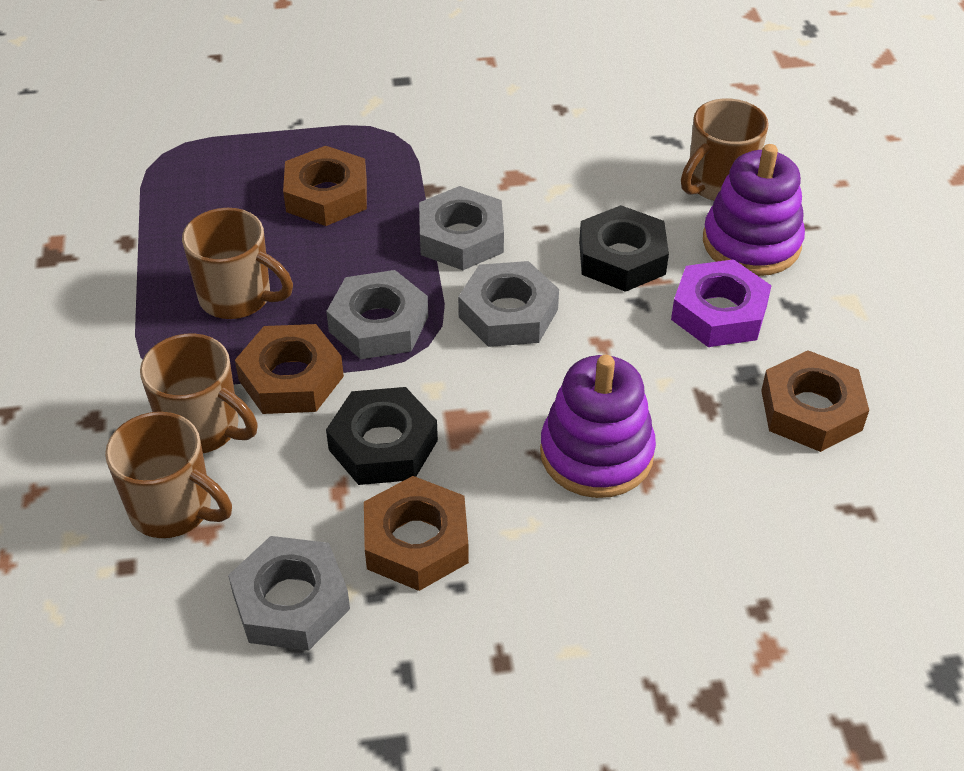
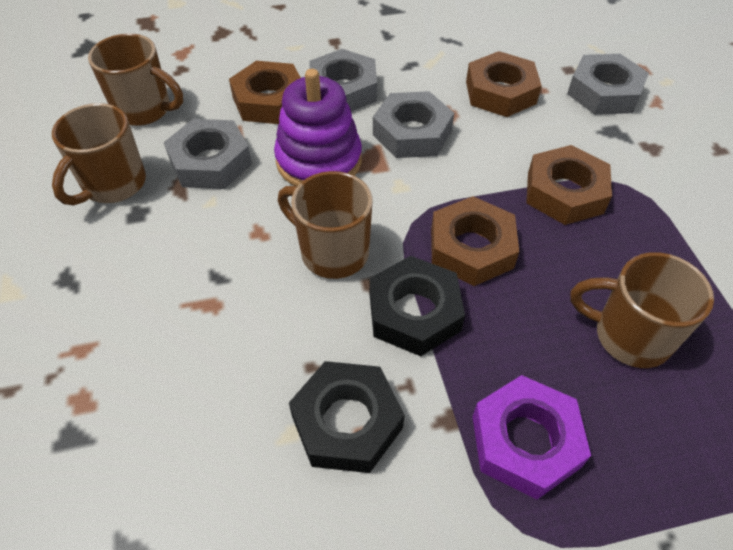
purple stacking toy: [540,355,656,498] [703,144,805,276] = 2 -> [274,69,362,186] = 1

